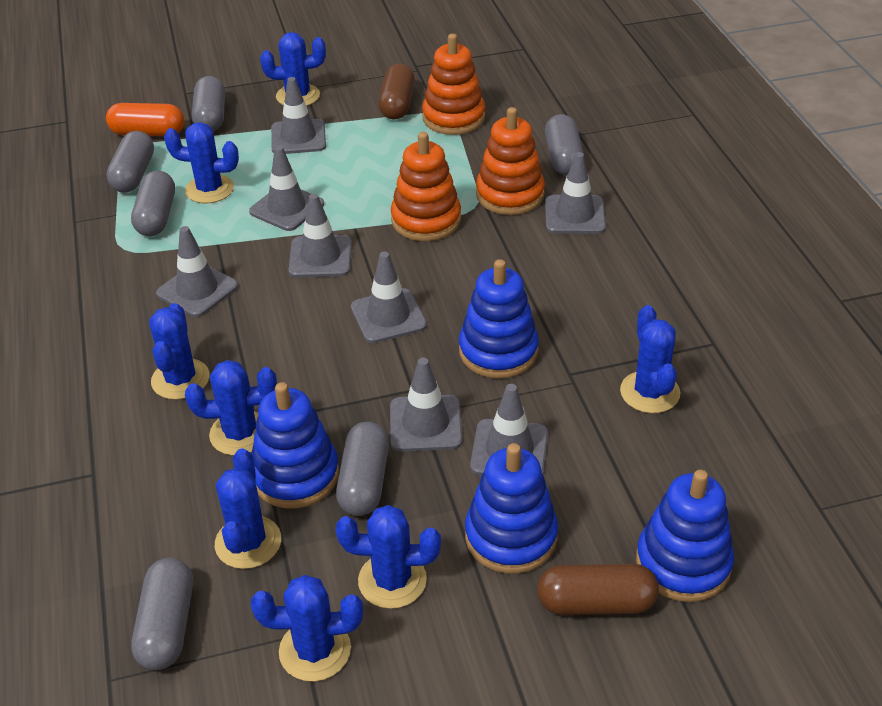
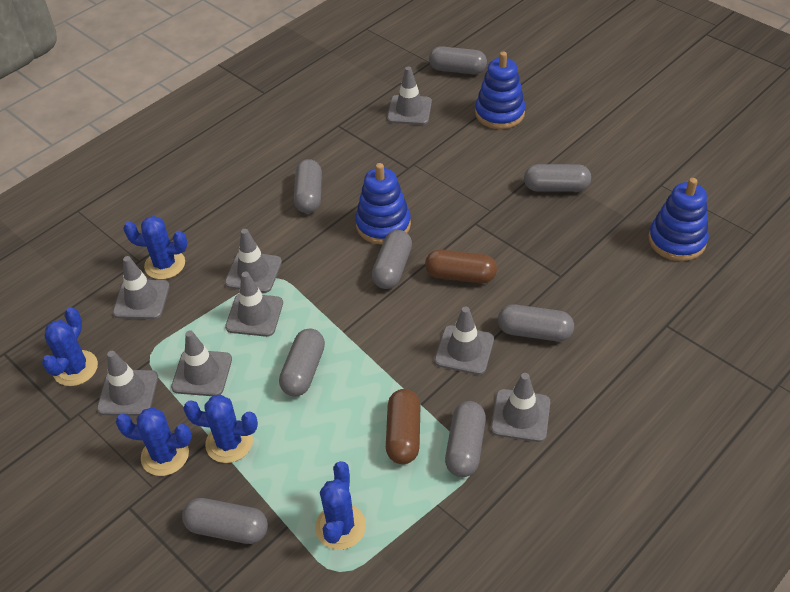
blue cactus: [149,303,210,400] [164,122,239,203] [185,360,277,456] [215,448,281,569] [251,575,363,682] [260,32,326,106] [335,505,441,609] [620,305,681,413] = 8 -> [42,307,98,386] [116,407,192,476] [123,216,187,279] [183,395,258,463] [315,461,366,550] = 5
blue stacking toy: [252,382,339,509] [459,259,539,379] [465,443,558,574] [636,470,734,602] = 4 -> [355,163,411,244] [475,52,525,129] [648,178,709,261] = 3
grey capsule: [106,131,154,193] [131,170,175,236] [131,557,193,670] [192,76,225,132] [336,422,389,516] [545,114,584,175] = 6 -> [182,498,268,544] [279,328,325,397] [294,159,322,213] [372,230,412,289] [429,46,487,74] [445,401,486,477] [498,304,574,341] [524,164,591,192] = 8
orange capsule: [106,103,185,136] = 1 -> none = 0
orange stacking toy: [391,132,461,241] [422,34,485,135] [476,107,545,215] = 3 -> none = 0

